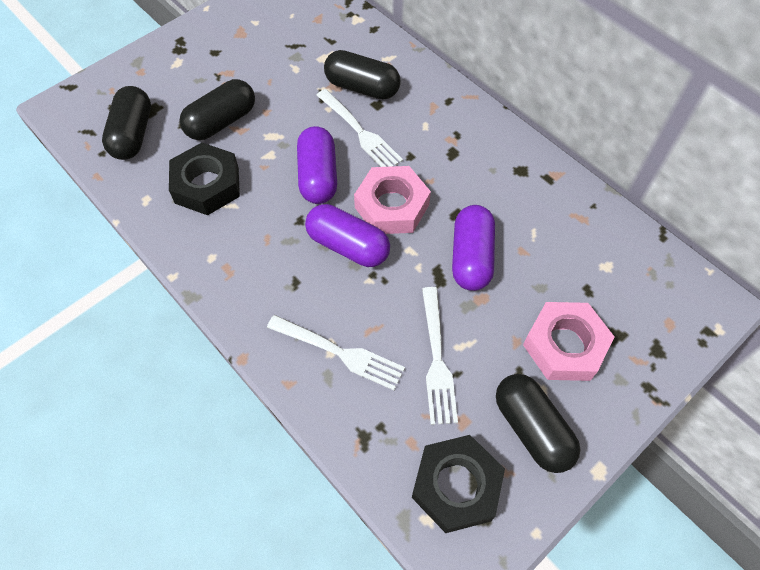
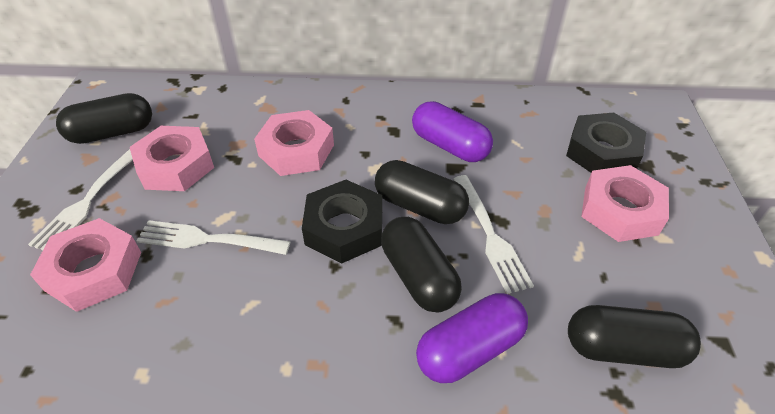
pink nut: [354,166,431,234] [523,302,614,381] = 2 -> [30,218,141,312] [130,126,214,191] [254,110,334,176] [581,165,669,242] = 4
purple capsule: [297,126,337,204] [305,204,390,267] [452,205,495,291] = 3 -> [412,101,493,162] [416,293,528,383] = 2

